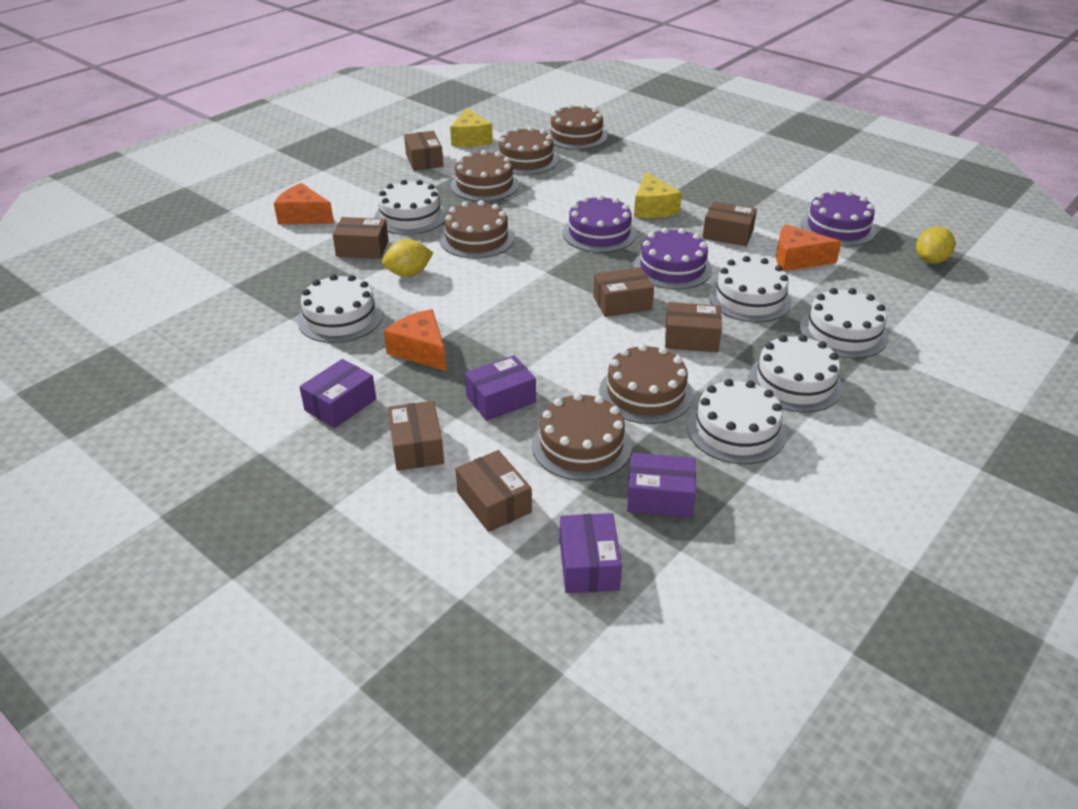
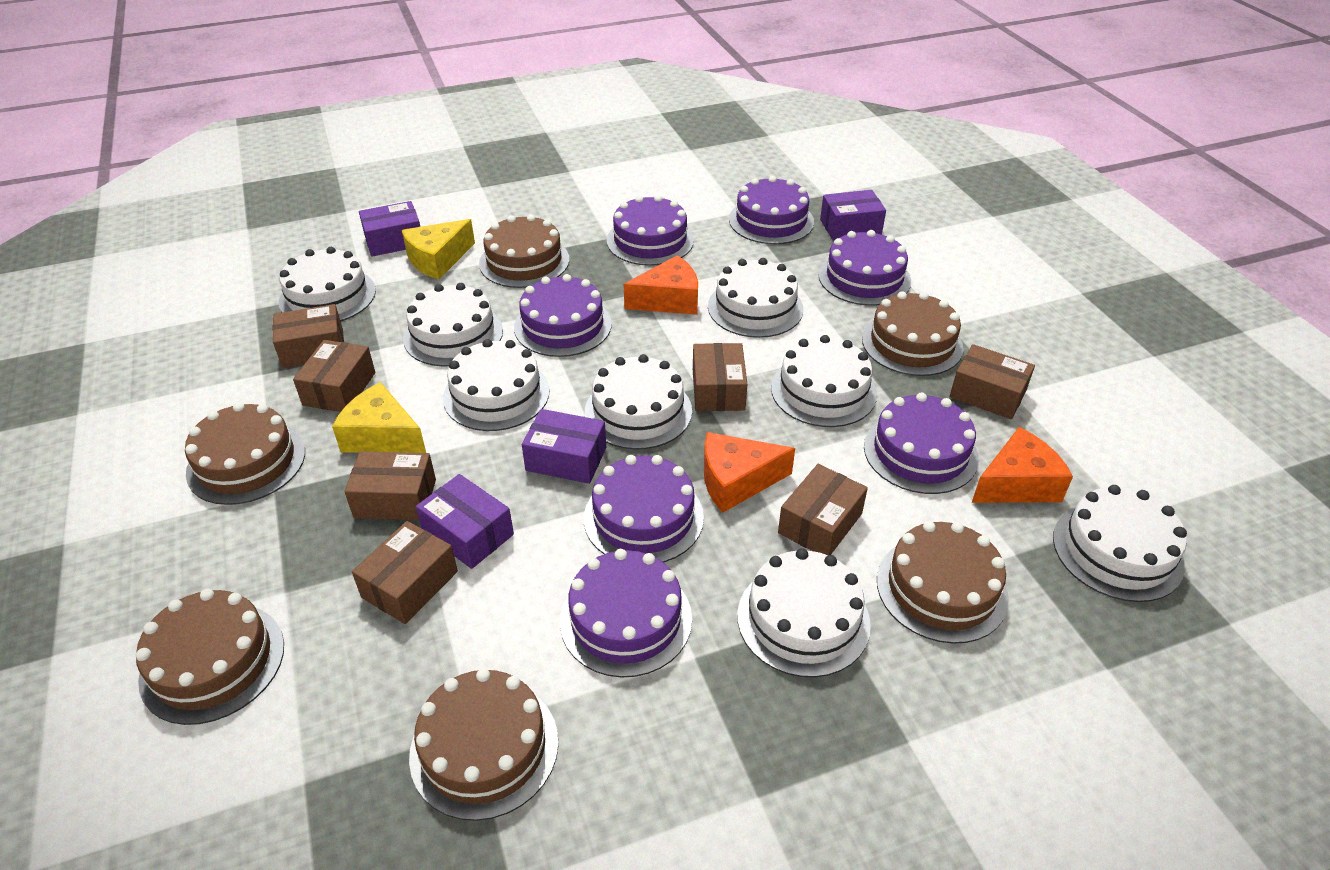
purple cake: [563,195,636,253] [633,228,712,289] [801,190,876,246] = 3 -> [514,274,612,357] [560,549,692,678] [584,455,704,562] [607,195,694,266] [729,176,814,244] [818,230,911,306] [864,392,979,494] = 7
white cake: [297,274,383,343] [375,180,447,235] [687,379,786,464] [708,256,792,322] [749,335,843,413] [800,288,889,358] = 6 -> [279,247,376,321] [403,283,503,367] [443,339,549,431] [585,354,692,450] [708,258,803,338] [737,548,871,677] [771,335,877,427] [1053,485,1187,602] = 8
yellow lemon: [382,239,433,277] [916,226,955,264] = 2 -> none = 0

